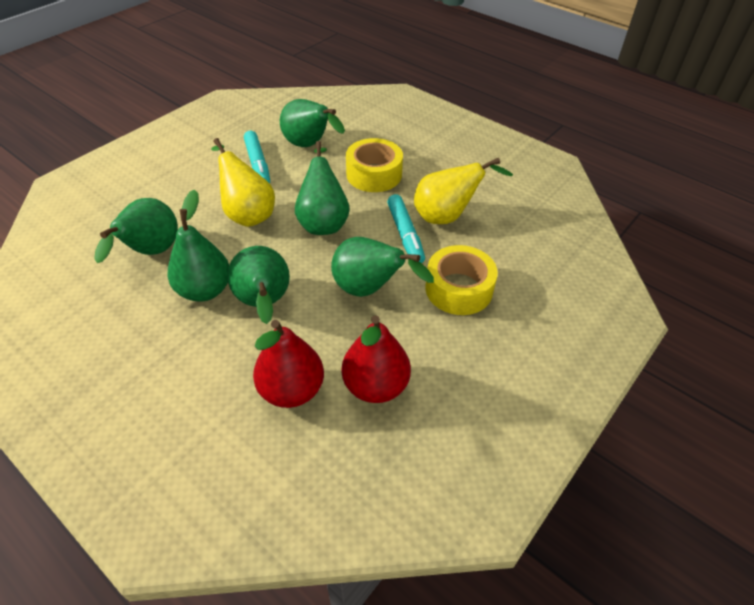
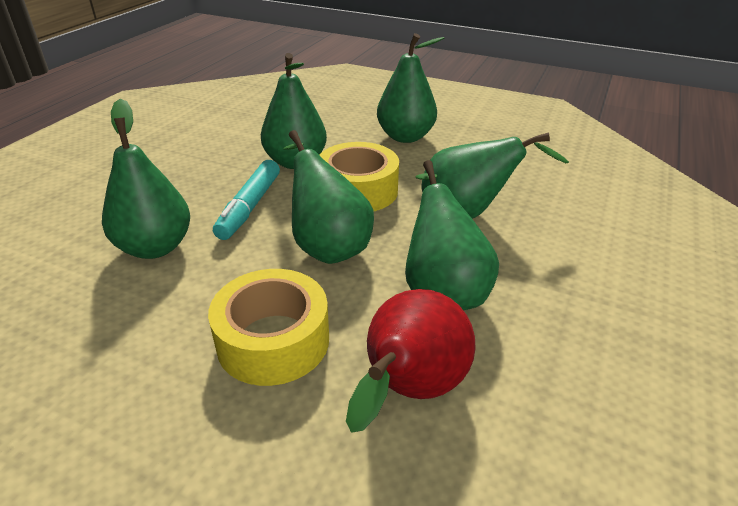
red pear: [253,320,324,408] [342,316,411,403] = 2 -> [346,289,476,433] = 1
turquoise marker: [244,131,270,184] [387,194,425,263] = 2 -> [213,160,280,240] = 1
yellow pear: [211,138,275,227] [414,158,513,224] = 2 -> none = 0

